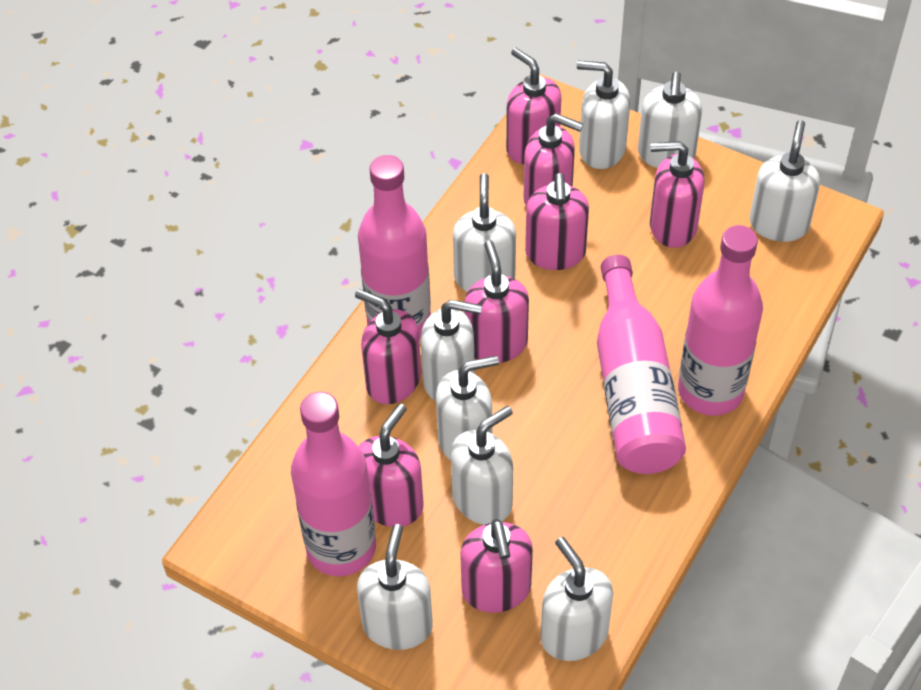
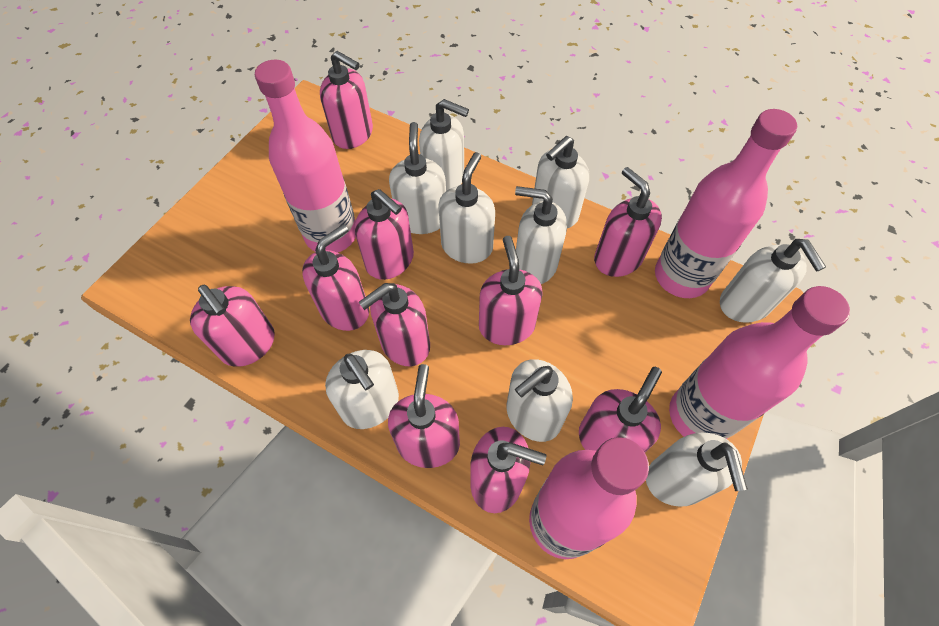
pink soap dispenser: [355,289,421,404] [358,404,424,527] [460,519,533,613] [464,240,529,363] [506,48,561,164] [523,113,583,207] [525,173,589,270] [650,141,705,248] = 8 -> [190,285,275,367] [302,224,369,331] [320,51,373,149] [355,189,414,280] [358,283,430,366] [388,364,460,468] [470,427,546,513] [479,236,543,345] [579,367,662,452] [594,167,662,277] = 10

